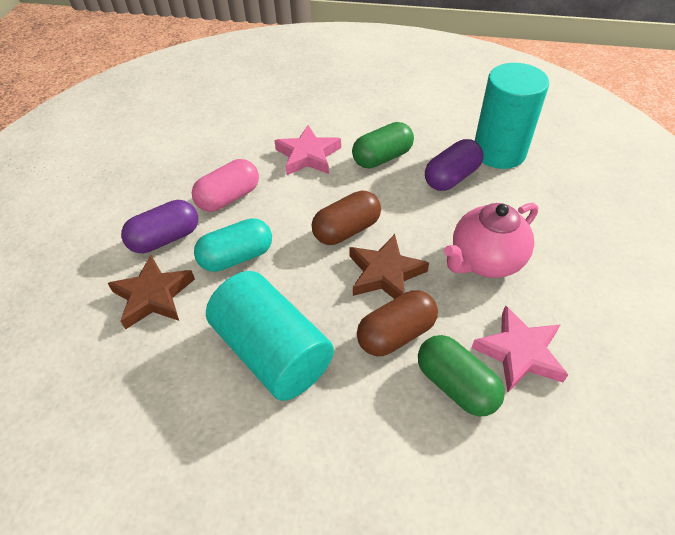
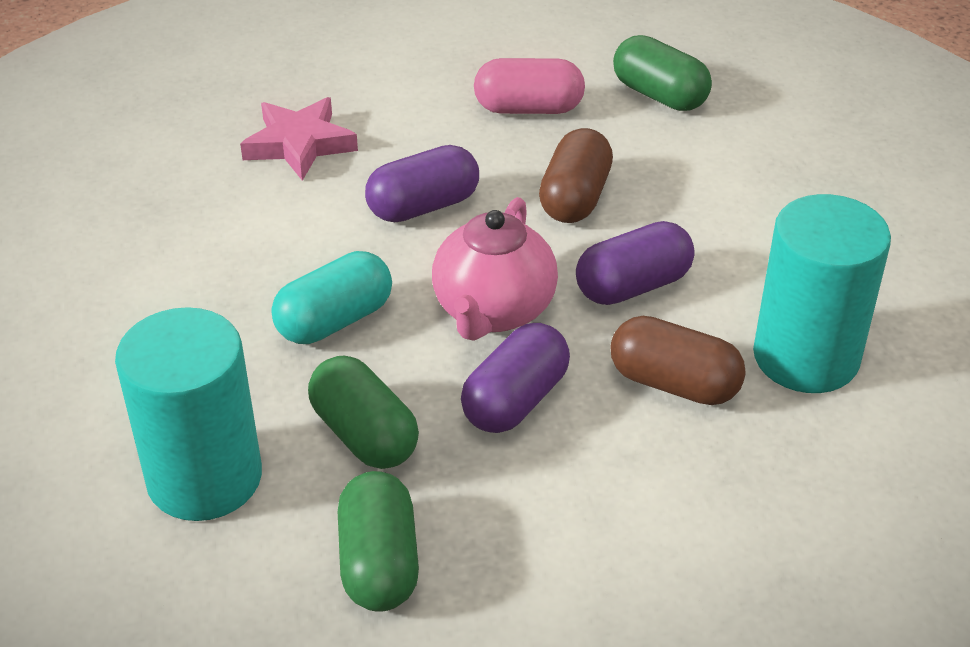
brown star: [108,255,195,330] [350,234,429,299] = 2 -> none = 0
green capsule: [352,122,414,169] [418,335,505,417] = 2 -> [308,356,419,469] [338,471,419,611] [613,35,712,111] = 3
pink star: [274,125,341,175] [472,305,568,392] = 2 -> [240,97,358,181] = 1
purple capsule: [121,200,198,253] [425,139,483,191] = 2 -> [365,145,479,222] [461,323,570,433] [576,221,695,305] = 3

